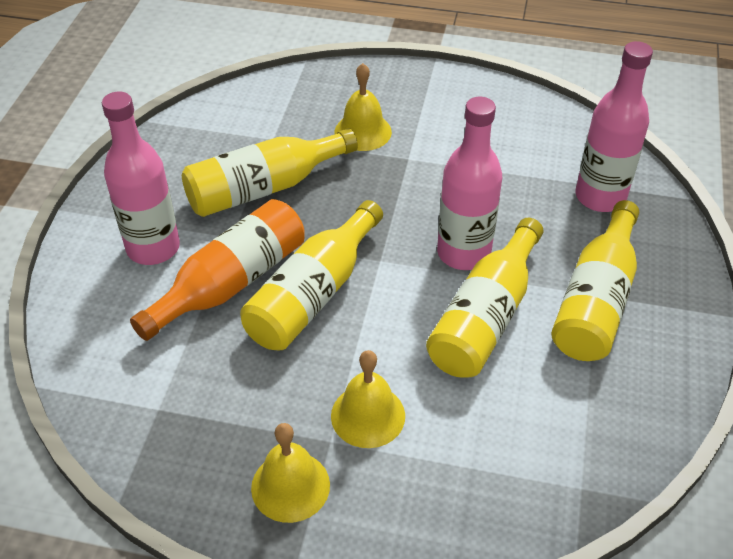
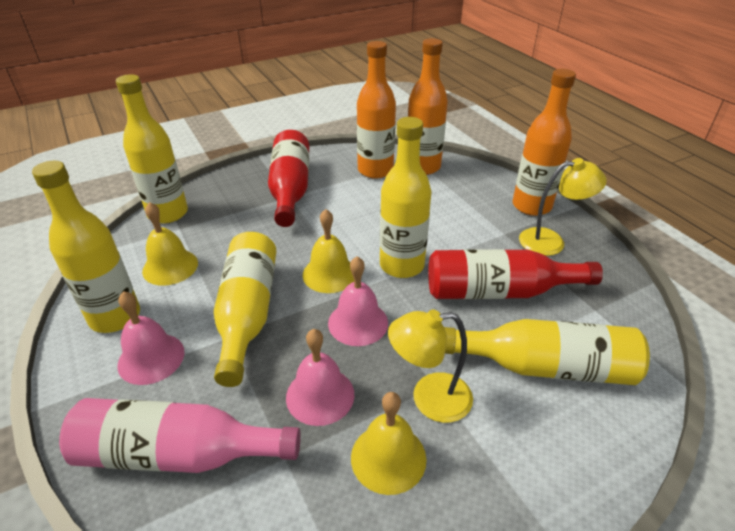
orange bottle: [130,199,305,341] = 1 -> [357,41,396,179] [408,38,448,175] [513,69,576,216] = 3
pink bell: none = 0 -> [117,291,184,385] [286,329,354,426] [328,256,388,346] = 3
pink bottle: [102,92,180,265] [437,97,502,270] [576,41,653,212] = 3 -> [59,398,301,473] = 1
red bottle: none = 0 -> [268,130,309,227] [428,249,603,299] = 2
yellow bottle: [182,128,358,217] [240,200,383,350] [426,218,544,378] [551,200,639,361] = 4 -> [32,161,140,333] [116,74,188,223] [214,232,276,387] [380,117,432,278] [444,319,650,385] = 5
yellow lamp: none = 0 -> [388,309,473,423] [519,158,607,256] = 2

